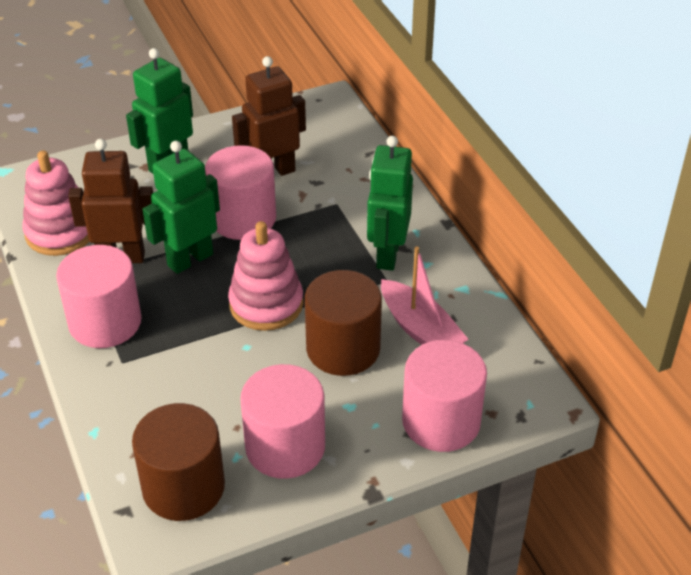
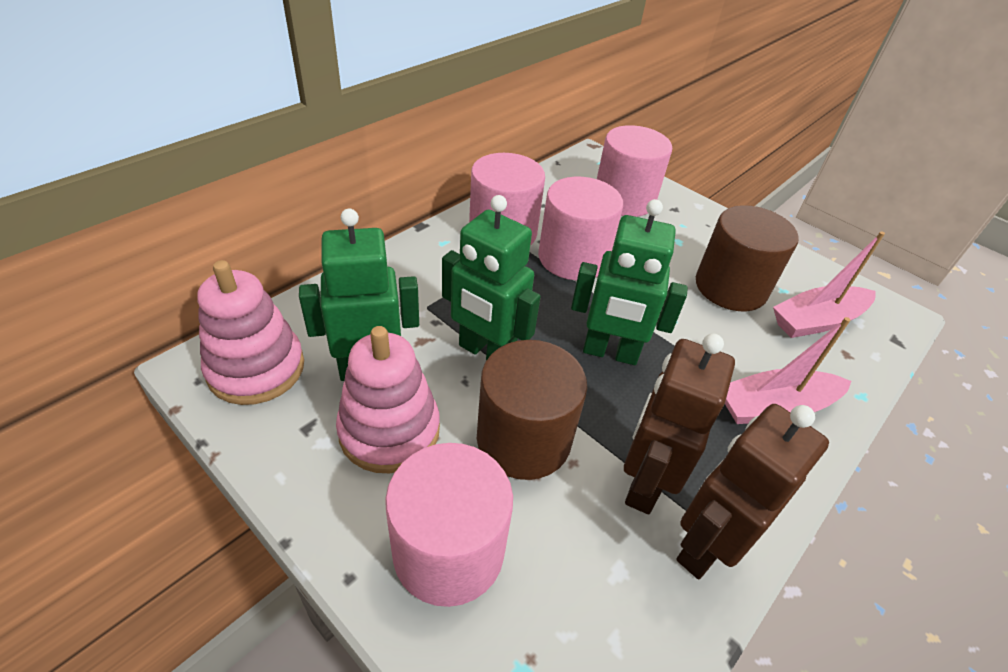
pink boat: [381,246,469,345] = 1 -> [725,317,852,424] [773,231,885,338] = 2

